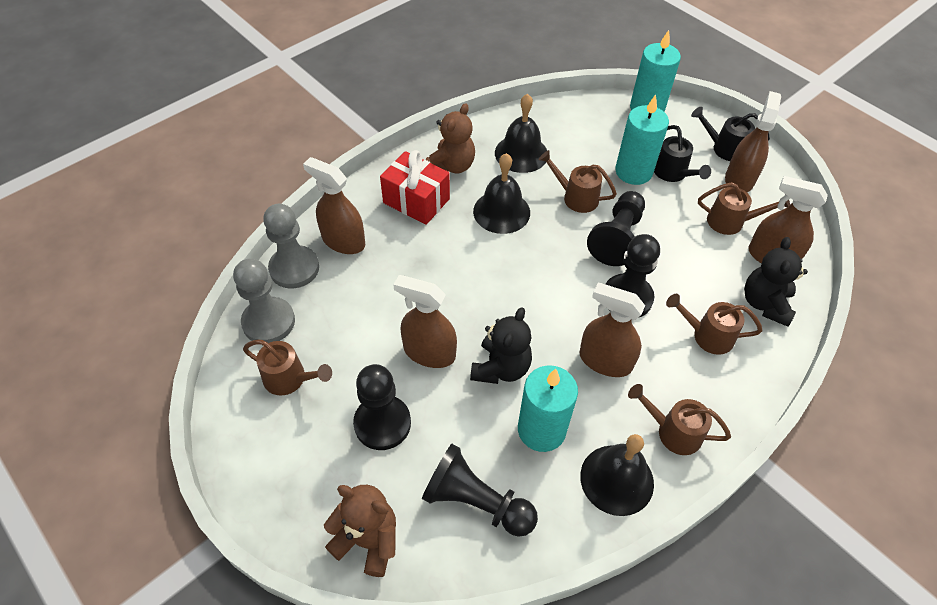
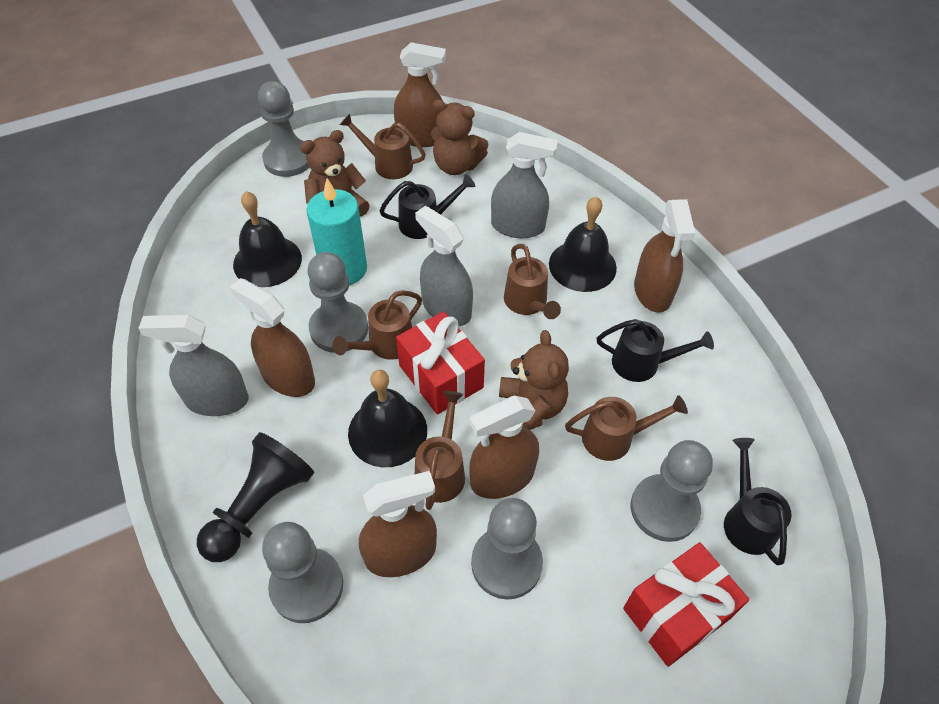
black pawn: [353,364,411,450] [422,444,538,537] [587,191,645,266] [605,234,660,318] = 4 -> [197,432,314,562] = 1
black teddy bear: [470,307,532,384] [744,237,808,327] = 2 -> none = 0
black watering can: [654,125,711,182] [691,107,770,161] = 2 -> [379,174,475,239] [597,319,714,382] [724,438,792,565] = 3
brown teddy bear: [324,485,396,577] [426,103,475,173] = 2 -> [300,130,370,216] [431,100,488,175] [499,330,569,430] = 3
grey pawn: [233,259,295,343] [263,204,319,288] = 2 -> [258,81,309,177] [262,522,343,623] [307,252,368,353] [471,498,543,600] [631,440,713,542] = 5
grey spray bottle: none = 0 -> [138,315,249,416] [415,206,473,326] [491,132,558,238] = 3
red gift: [380,150,450,225] = 1 -> [396,311,485,415] [623,542,749,667] = 2
turquoise candle: [518,365,578,452] [615,94,669,185] [630,30,681,112] = 3 -> [307,178,367,285] = 1

